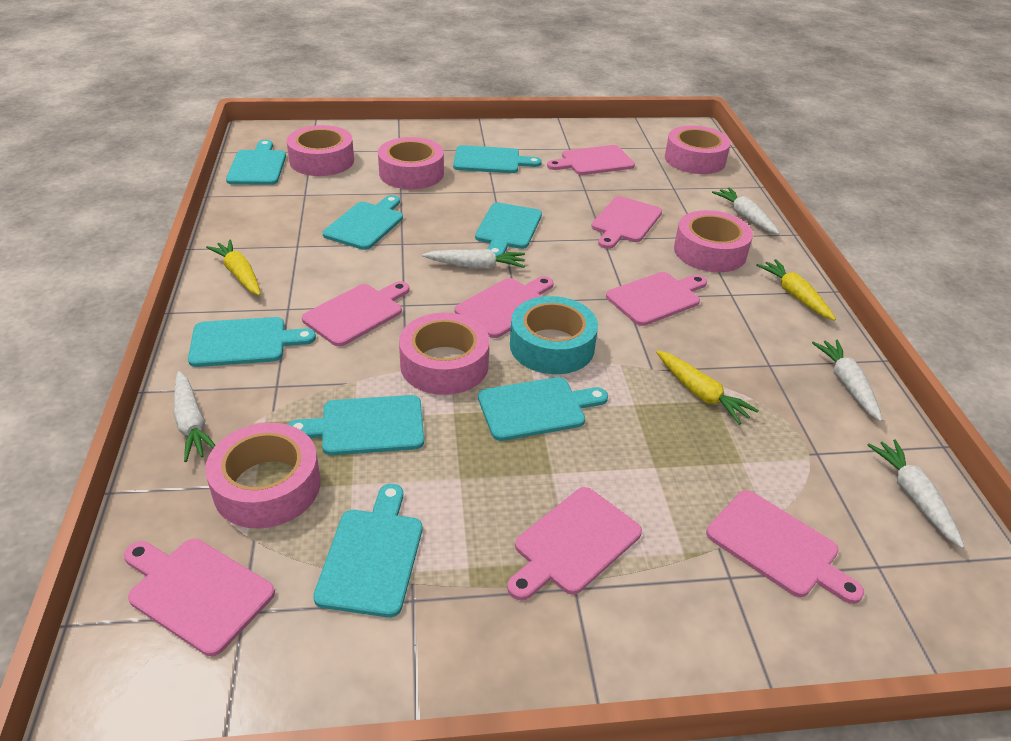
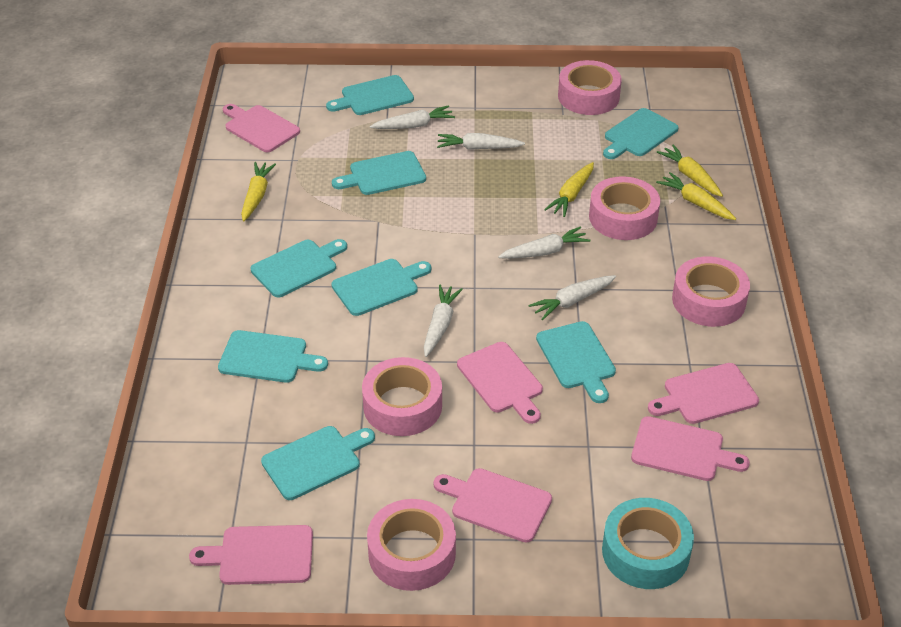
pink cutting board: [124,539,275,656] [302,281,410,346] [455,276,554,338] [507,487,642,600] [547,145,635,175] [591,196,662,249] [606,272,707,326] [706,490,864,604] = 8 -> [189,525,313,585] [223,104,300,152] [433,468,552,543] [457,342,543,424] [631,416,750,481] [648,363,759,424] = 6
pink tape: [205,423,321,528] [287,125,354,176] [378,137,444,189] [399,313,489,395] [665,126,731,174] [674,210,753,272] = 6 -> [362,357,442,436] [367,499,456,591] [558,60,622,115] [589,176,660,240] [672,256,750,327] = 5
yellow carrot: [206,239,261,296] [656,350,759,425] [756,259,836,321] = 3 -> [241,162,276,221] [544,162,594,217] [656,172,736,220] [657,145,723,197] = 4

